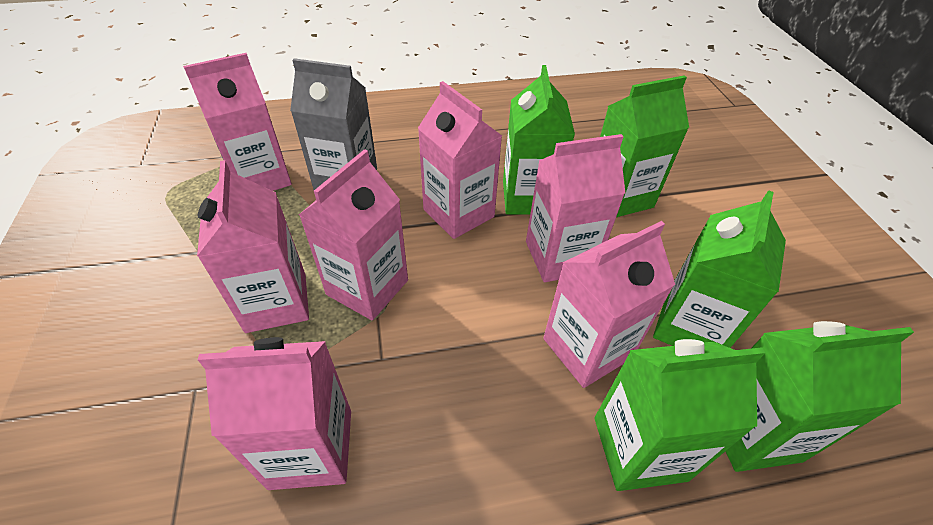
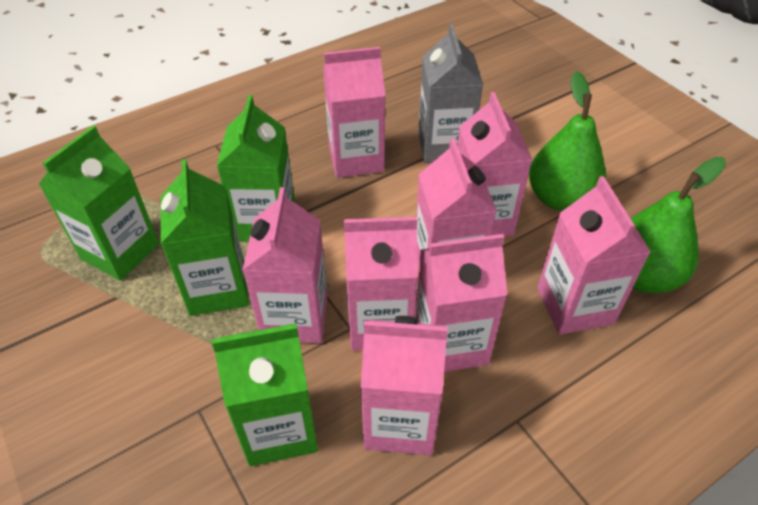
green carton: [503,65,575,215] [594,339,765,491] [600,75,689,217] [653,190,786,348] [725,321,914,472] = 5 -> [39,126,159,281] [161,159,249,316] [212,323,318,466] [217,95,295,242] = 4
green pear: none = 0 -> [529,71,606,211] [631,157,726,293] = 2
pink carton: [183,53,292,191] [197,160,309,333] [198,337,351,490] [299,149,408,320] [418,81,502,239] [526,134,625,282] [543,221,675,388] = 7 -> [243,187,328,343] [323,47,386,178] [344,217,418,351] [361,316,448,455] [416,138,497,266] [416,234,507,372] [457,92,532,236] [537,176,651,335] = 8

